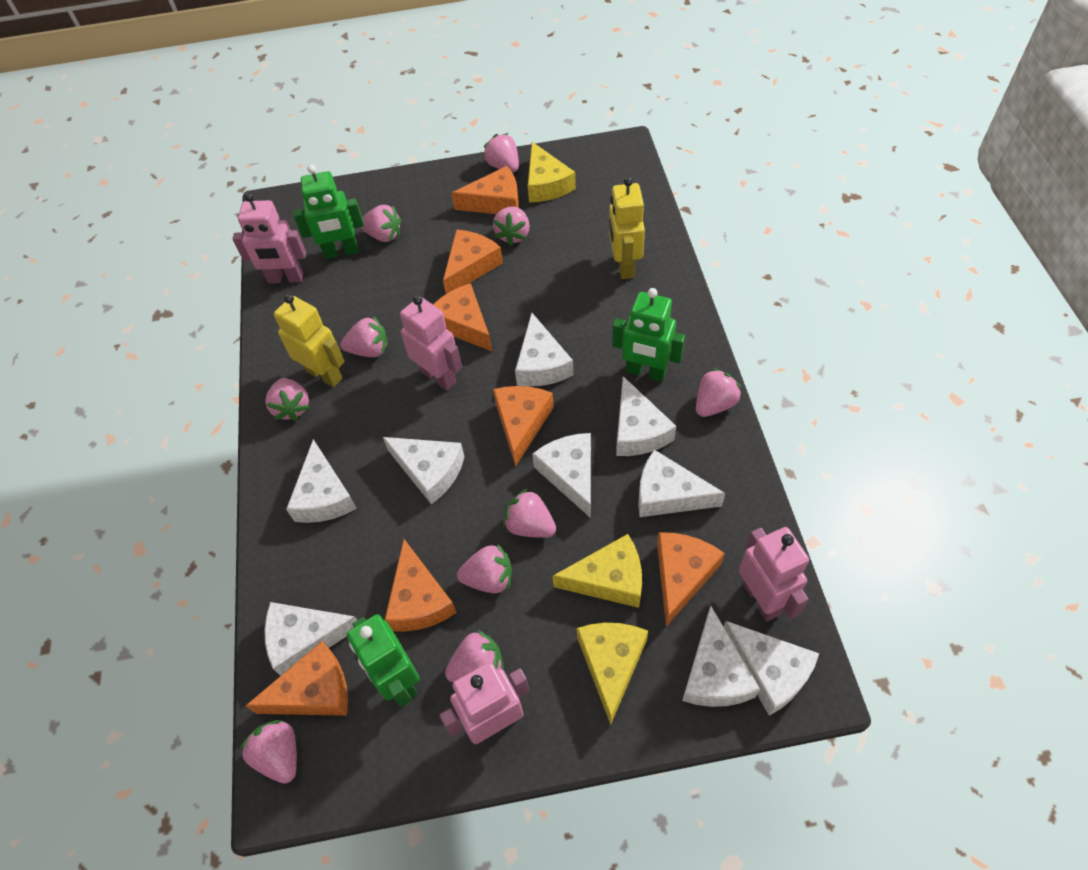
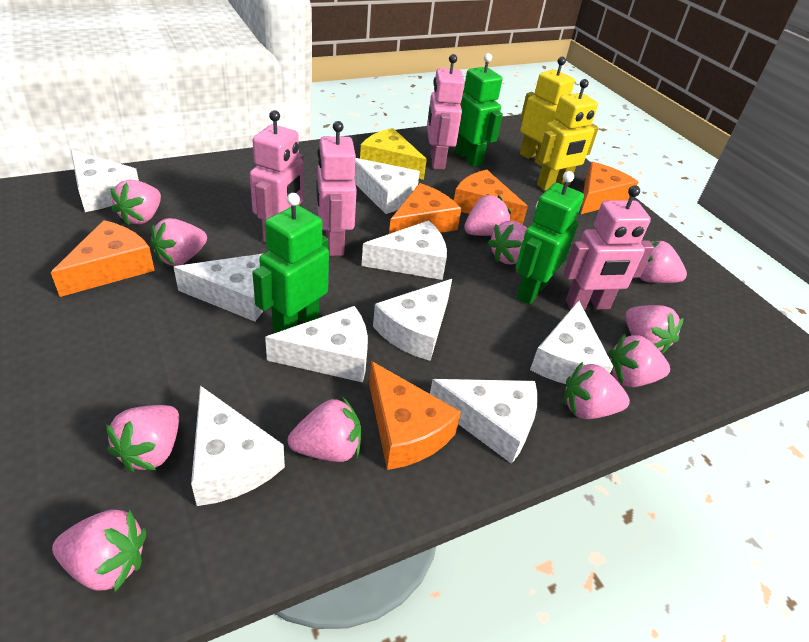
orange cheese: [246,641,348,716] [385,539,457,632] [433,283,492,351] [443,230,503,294] [451,166,519,214] [493,386,554,467] [657,532,725,627] = 7 -> [51,220,155,297] [369,361,461,470] [389,183,461,234] [454,170,528,225] [581,162,638,214] = 5
pink strawberry: [240,720,297,784] [265,378,309,421] [341,316,388,357] [361,205,401,242] [445,630,504,683] [457,544,512,593] [483,133,519,172] [493,206,530,246] [503,489,556,538] [696,368,742,417] = 10 -> [52,509,146,592] [106,405,179,472] [110,180,161,225] [150,218,207,266] [288,397,361,462] [464,194,511,236] [488,221,527,265] [563,361,630,419] [609,334,670,387] [625,305,684,354] [639,240,687,283] = 11
yellow cheese: [528,142,576,202] [552,534,642,608] [577,623,648,725] = 3 -> [360,128,427,180] = 1

